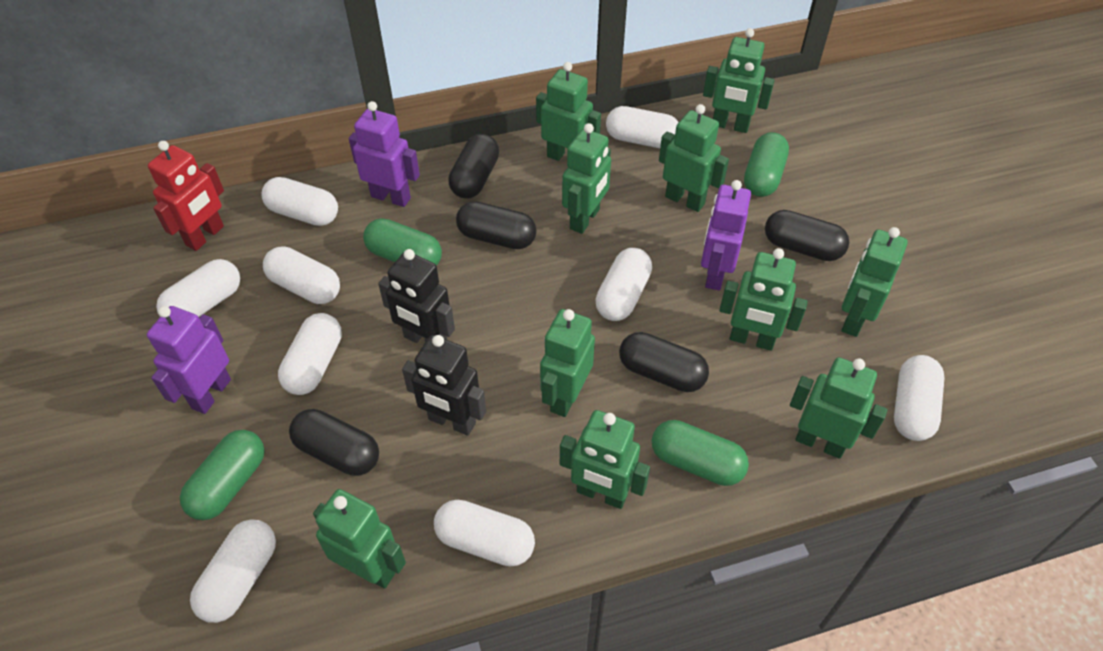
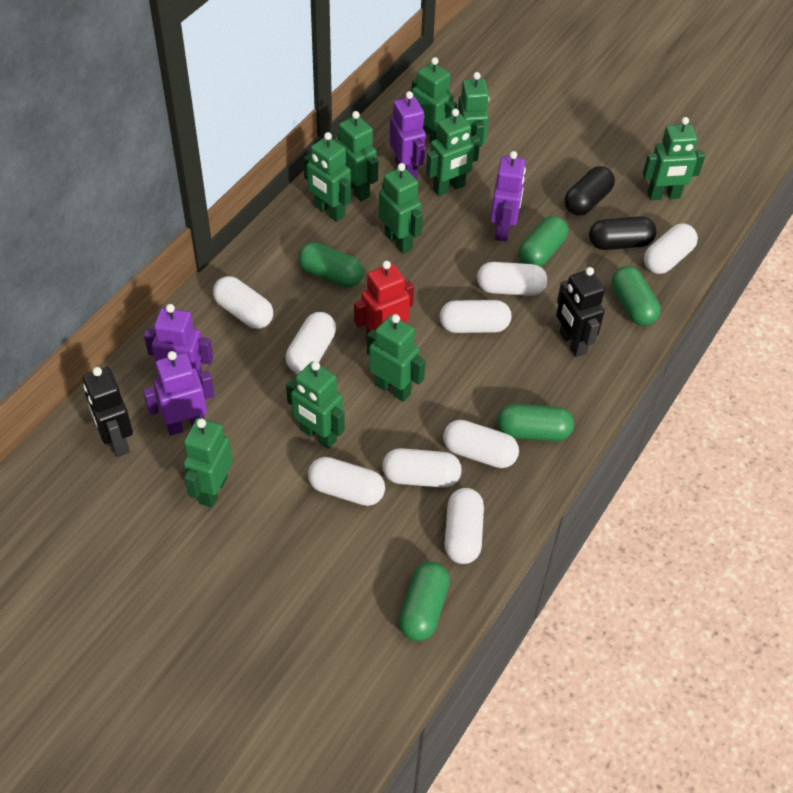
black capsule: [289,409,379,476] [448,134,499,199] [456,202,536,249] [619,332,709,392] [765,210,849,261] = 5 -> [564,166,615,216] [589,216,657,250] = 2
green capsule: [180,430,265,520] [363,218,442,266] [652,420,749,486] [744,132,789,197] = 4 -> [298,242,363,287] [399,561,450,641] [497,404,574,441] [518,216,568,267] [611,266,661,326] = 5
purple robot: [147,306,231,414] [349,101,420,207] [701,180,751,291] = 3 -> [143,351,215,436] [144,304,213,381] [389,91,426,179] [491,151,526,242] = 4

